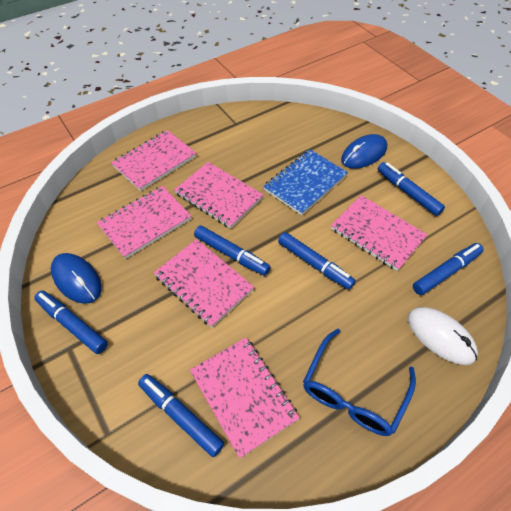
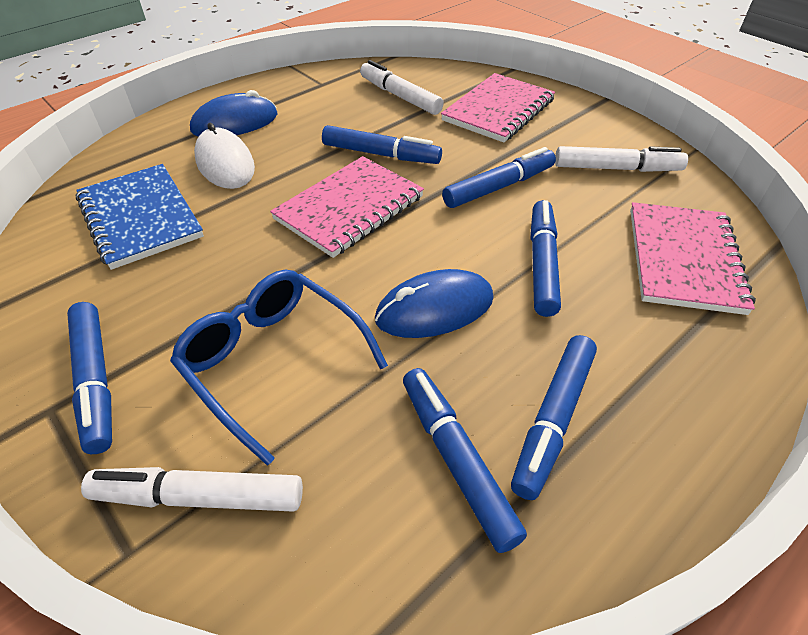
pink notebook: [97,186,191,259] [111,130,196,191] [154,239,254,327] [174,162,264,229] [190,338,300,458] [331,195,428,271] = 6 -> [270,156,424,258] [441,73,555,142] [630,202,756,315] = 3
white marker: none = 0 -> [81,467,303,512] [360,60,444,115] [555,146,688,172] = 3

